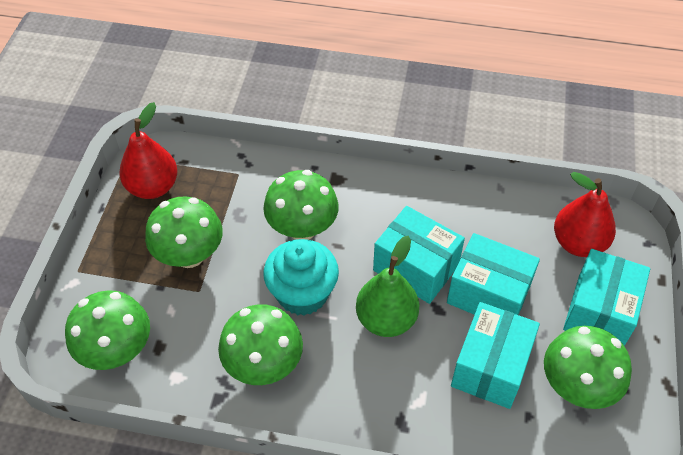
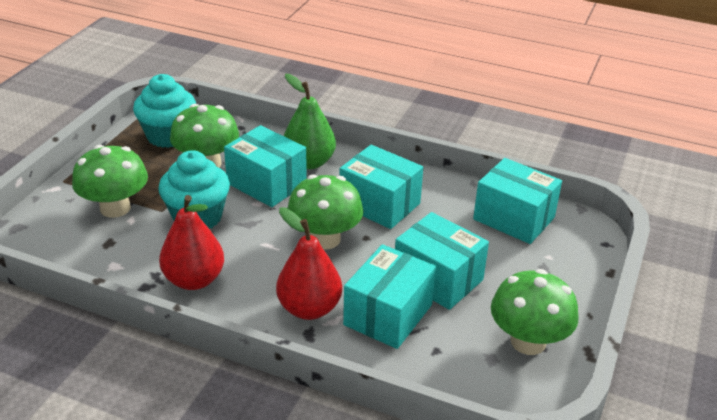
green mushroom: [65,290,150,370] [145,196,223,268] [218,304,303,385] [263,170,339,240] [544,326,632,409] = 5 -> [72,145,148,218] [170,104,239,167] [287,174,364,250] [491,269,579,355] = 4
turquoise box: [373,206,465,304] [447,233,540,315] [451,302,540,409] [563,249,650,346] = 4 -> [224,125,307,207] [339,145,423,229] [343,244,436,349] [395,212,489,310] [473,158,562,244] = 5
turquoise cupcake: [263,239,339,316] = 1 -> [133,74,196,148] [158,150,230,228] = 2

